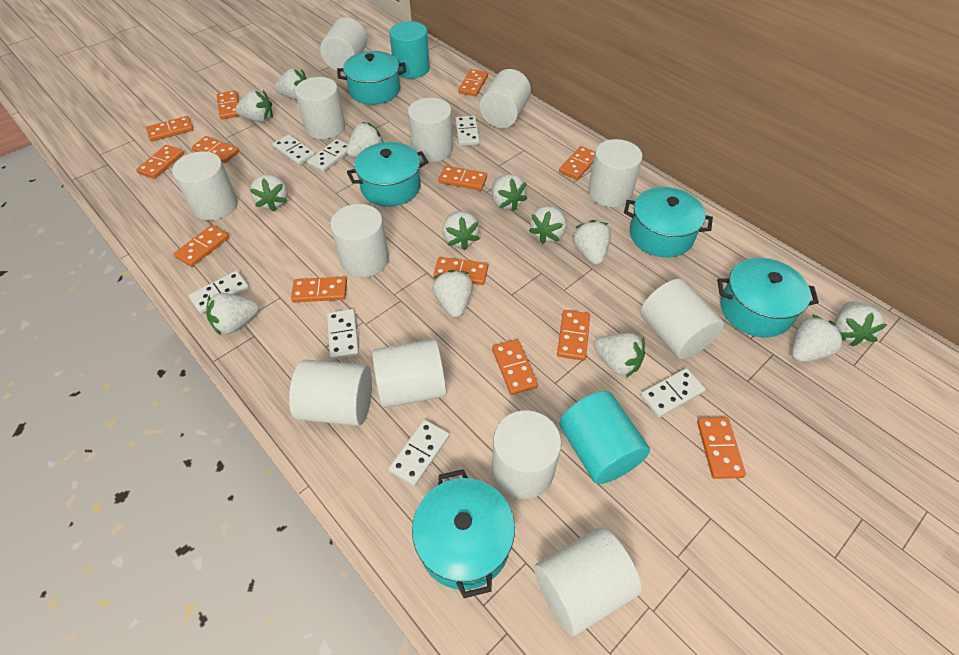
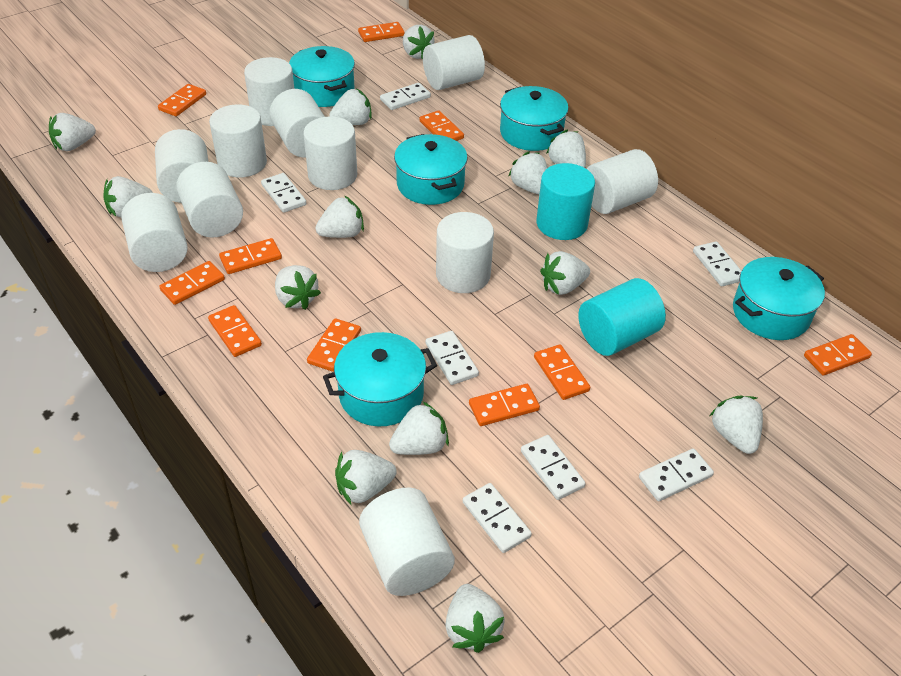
orange domino: [136,145,184,179] [146,116,193,142] [174,225,229,267] [192,136,239,163] [217,90,240,119] [291,277,347,302] [433,257,488,285] [439,166,487,191] [458,69,488,96] [492,339,538,395] [557,310,590,361] [559,146,595,180] [697,417,746,479] = 13 -> [158,84,206,116] [159,261,225,305] [208,305,262,357] [219,238,282,274] [307,318,361,372] [358,22,405,42] [420,110,464,141] [469,384,540,426] [534,344,590,400] [804,334,872,376] = 10
white cylinder: [172,151,238,221] [289,360,372,426] [295,77,345,139] [320,17,367,72] [330,204,389,277] [372,339,446,408] [408,98,453,162] [480,69,531,128] [492,410,561,499] [534,527,642,636] [588,139,643,207] [641,279,724,359] = 12 -> [121,193,188,272] [155,129,208,203] [176,162,243,238] [209,105,267,177] [244,57,294,126] [269,89,325,158] [303,116,357,190] [359,488,455,596] [423,35,485,90] [436,212,494,293] [587,149,658,214] = 11

